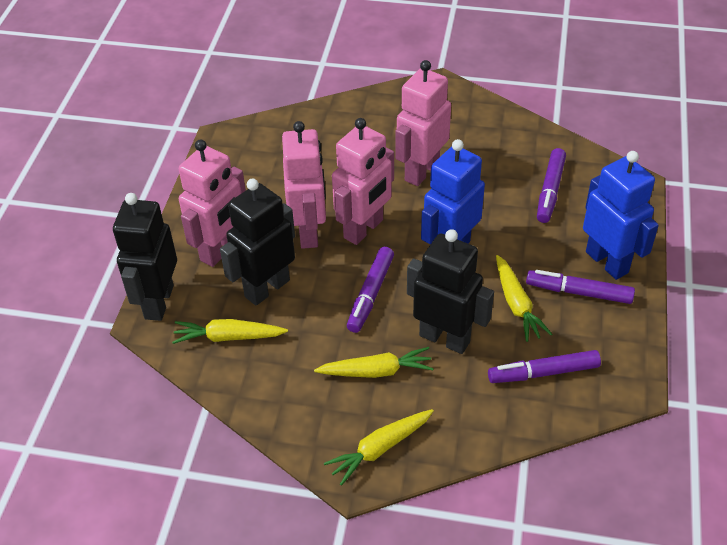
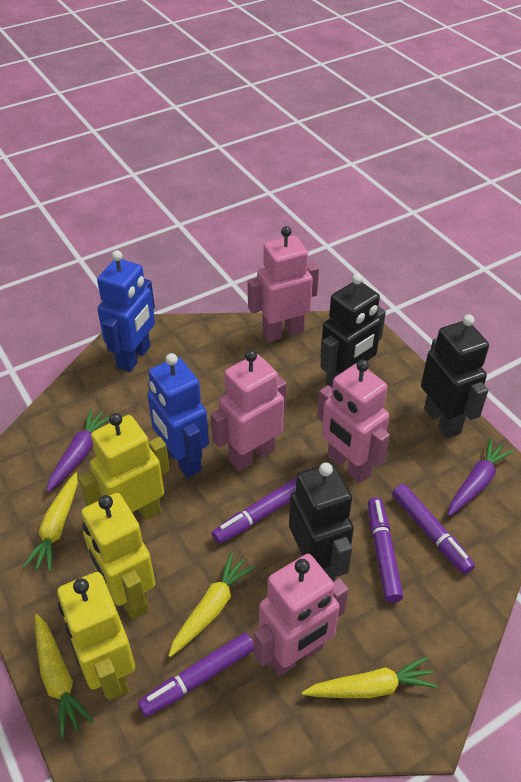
purple carrot: none = 0 -> [46,409,110,492] [448,438,514,516] = 2
yellow robot: none = 0 -> [57,572,135,701] [78,413,170,520] [81,493,156,619] = 3

